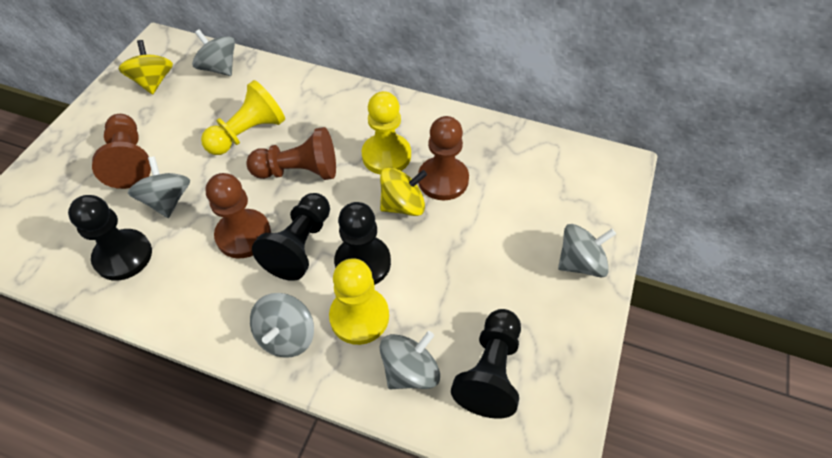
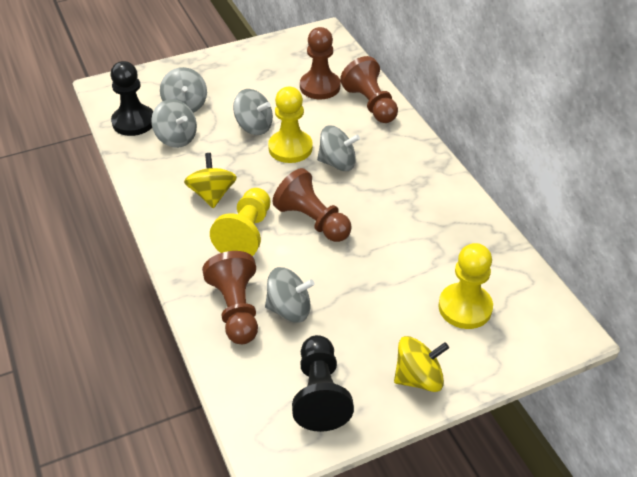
black pawn: [68,195,152,281] [252,193,330,281] [334,202,391,285] [451,309,521,419] = 4 -> [110,61,153,136] [292,335,354,432] = 2

